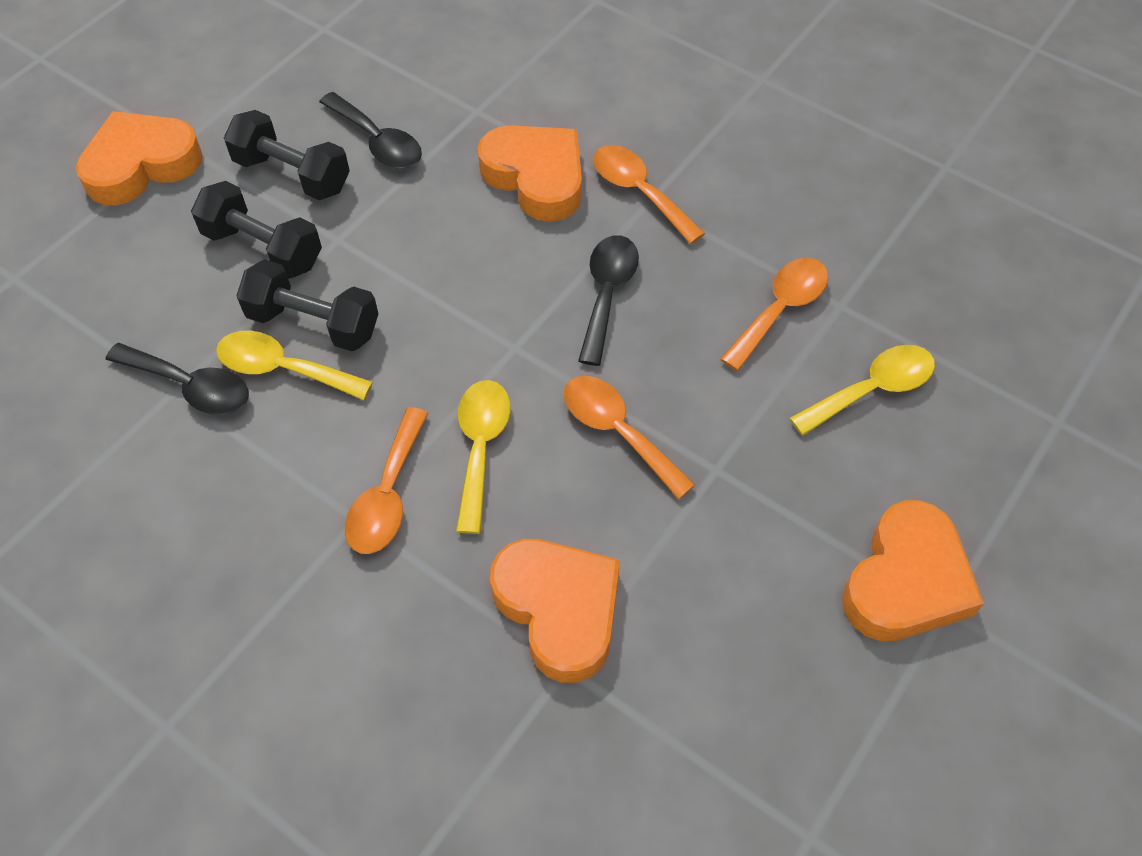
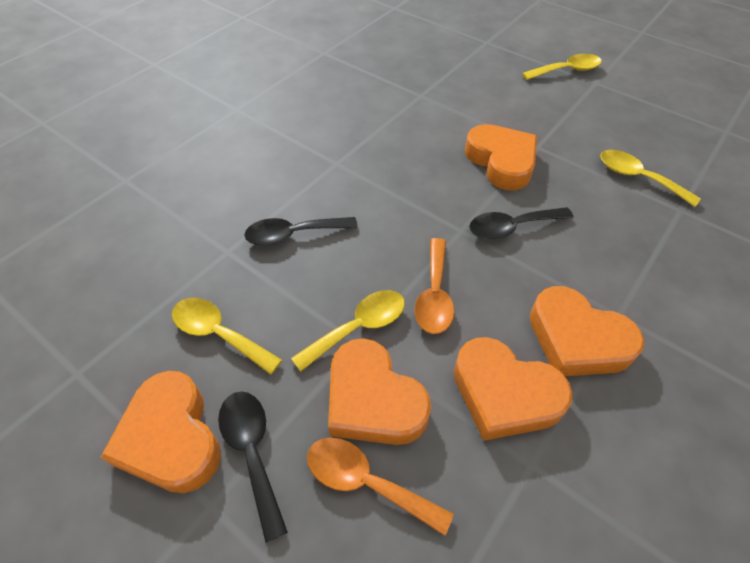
black dumbbell: [191,181,322,279] [224,110,350,200] [237,259,378,351] = 3 -> none = 0
orange heart: [76,111,203,205] [478,125,582,222] [490,539,620,683] [842,500,984,641] = 4 -> [101,371,221,493] [328,339,431,445] [454,337,573,441] [465,124,537,191] [530,286,644,376] = 5
orange spoon: [345,407,429,554] [564,376,695,499] [593,145,705,244] [720,258,828,371] = 4 -> [307,437,453,536] [414,238,454,334] = 2
yellow spoon: [216,331,373,400] [456,380,511,534] [789,345,935,436] = 3 -> [172,298,282,375] [291,290,405,372] [522,54,602,80] [600,150,701,207] = 4

